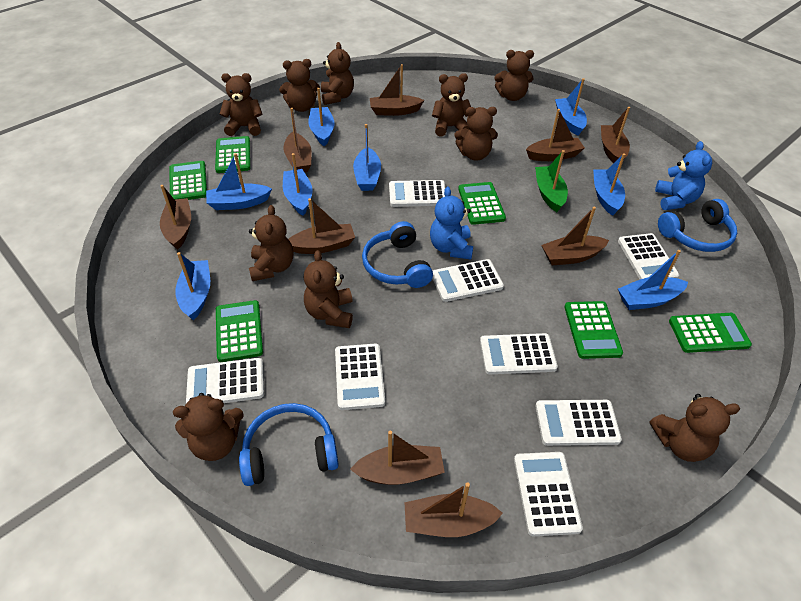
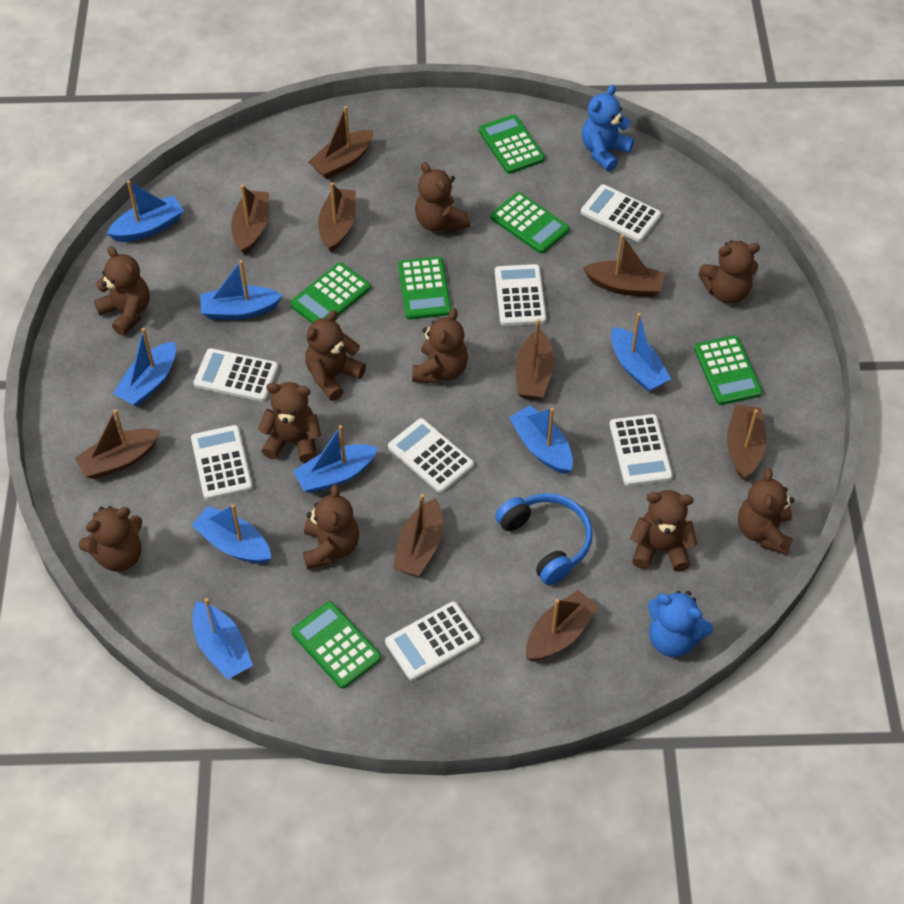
blue headphones: [239,403,339,486] [362,221,433,288] [658,199,737,252] = 3 -> [495,493,593,585] = 1
green boat: [535,150,568,212] = 1 -> none = 0
white calculator: [186,358,264,403] [335,343,385,410] [389,180,445,207] [432,259,504,302] [480,333,558,374] [514,452,583,536] [535,400,622,446] [618,233,679,279] = 8 -> [191,425,253,500] [194,348,279,402] [385,601,481,681] [388,418,474,493] [495,264,546,326] [581,184,661,242] [609,414,673,486] = 7

